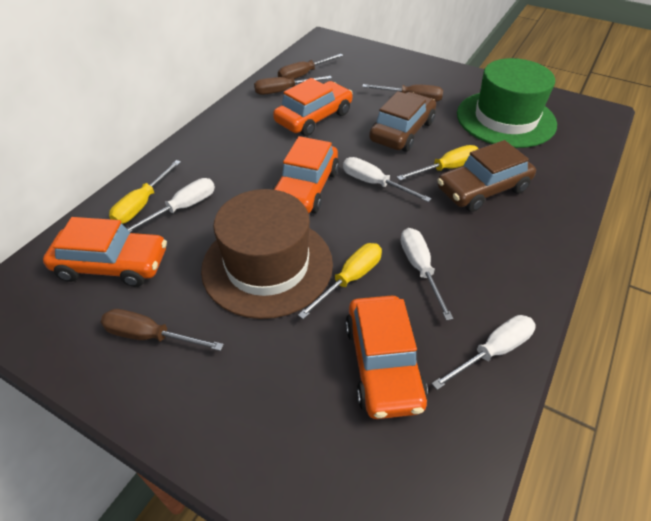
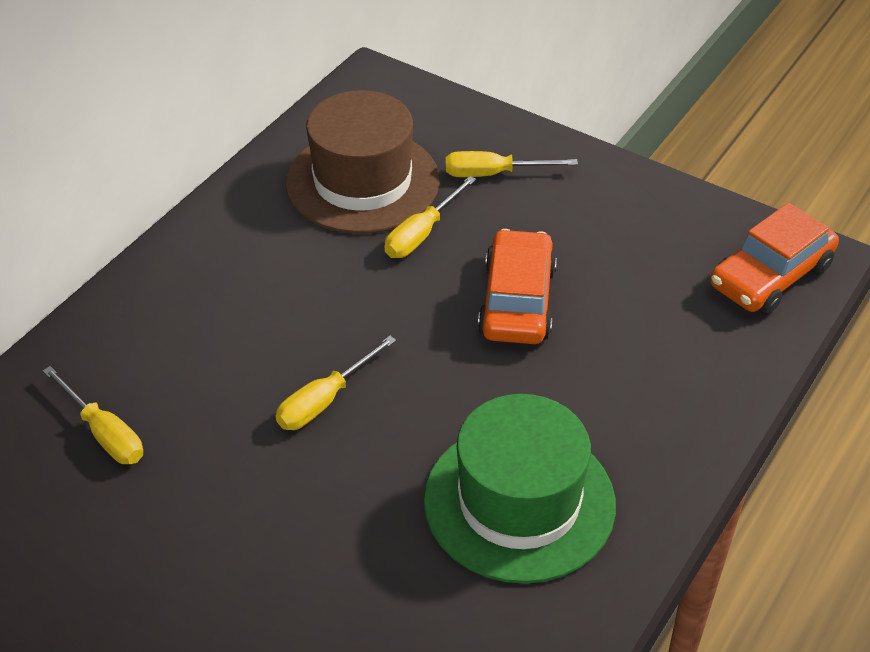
brown car: [369,91,436,152] [437,140,536,212] = 2 -> none = 0
brown screwdriver: [101,309,224,351] [254,76,332,95] [278,54,343,79] [362,84,443,102] = 4 -> none = 0
orange car: [43,217,167,287] [272,136,339,214] [273,78,353,136] [345,296,428,419] = 4 -> [478,229,557,344] [710,203,839,315] = 2
white screwdriver: [127,178,215,232] [343,157,431,202] [401,228,453,321] [432,315,536,390] = 4 -> none = 0
yellow screwdriver: [109,160,181,224] [298,243,382,319] [397,145,478,181] = 3 -> [43,366,143,464] [276,336,396,430] [384,176,476,258] [445,151,578,177] = 4

